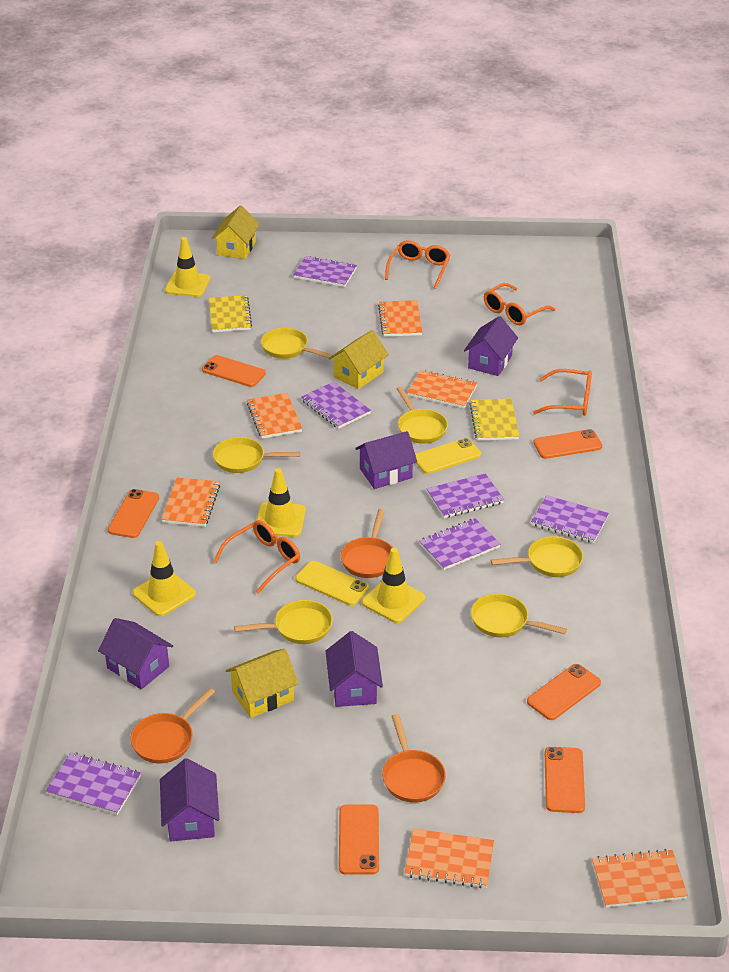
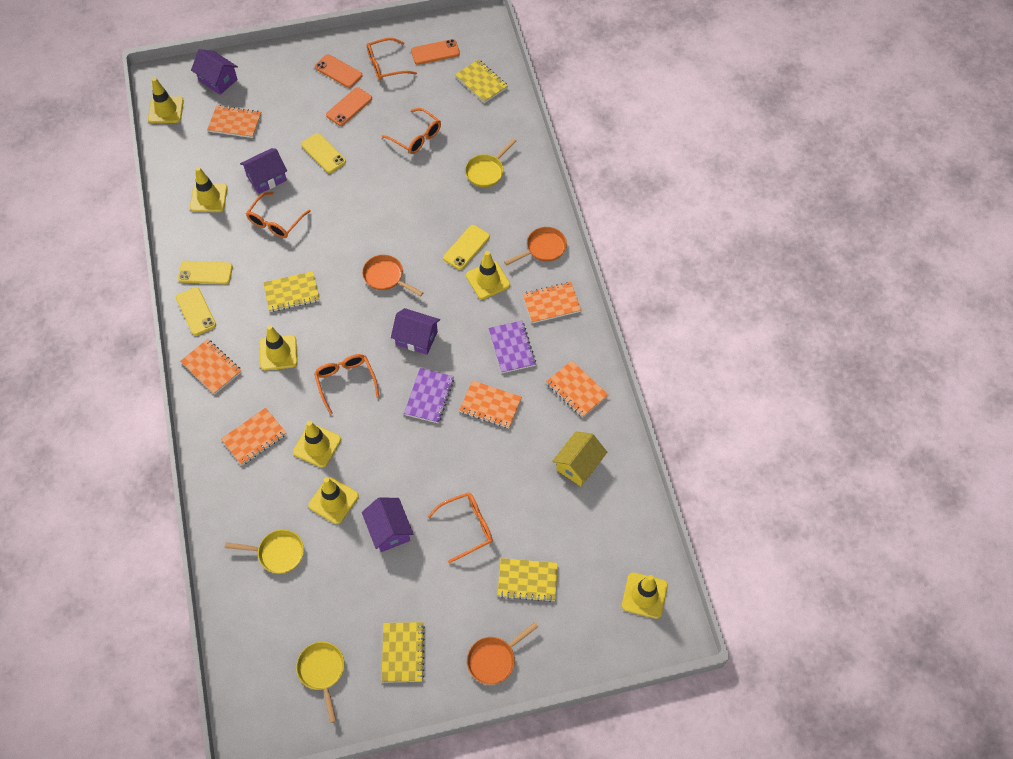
orange glasses: [213,520,300,594] [385,240,451,289] [484,283,556,325] [533,369,592,416] = 4 -> [246,192,311,238] [314,354,380,415] [367,38,417,81] [382,108,441,154] [427,492,493,563] = 5
orange phone: [108,489,159,538] [202,355,266,387] [339,805,379,875] [527,664,601,720] [533,429,602,459] [545,747,585,813] = 6 -> [315,54,363,88] [326,87,372,126] [411,39,460,65] = 3
purple house: [98,618,173,689] [160,758,219,841] [326,631,383,707] [355,431,417,489] [464,316,518,376] = 5 -> [191,49,238,95] [240,148,287,194] [362,497,413,552] [391,308,440,355] = 4
purple notebook: [46,752,141,815] [293,256,357,287] [302,382,371,429] [419,518,500,570] [426,473,504,518] [531,495,609,543] = 6 -> [404,368,454,423] [488,320,536,373] = 2
yellow house: [212,205,260,259] [226,649,299,718] [328,330,389,389] = 3 -> [552,431,607,486] = 1
yellow notebook: [209,295,252,332] [469,399,519,441] = 2 -> [263,271,320,312] [381,622,425,683] [455,59,508,103] [497,558,558,602] = 4
yellow pan: [213,437,300,473] [234,600,333,644] [261,328,332,359] [396,387,448,444] [471,594,567,637] [491,536,583,577] = 6 -> [225,530,304,574] [296,642,345,723] [465,139,516,187] = 3
yellow phone: [295,561,369,606] [415,438,481,474] = 2 -> [176,287,216,336] [178,261,233,284] [301,133,346,173] [443,225,490,270] = 4
yellow traffic cone: [132,541,196,616] [165,237,210,297] [256,468,306,537] [362,548,425,623] = 4 -> [148,77,184,123] [190,167,227,212] [260,325,298,371] [293,421,341,468] [308,477,359,524] [466,251,510,299] [622,572,668,619] = 7

